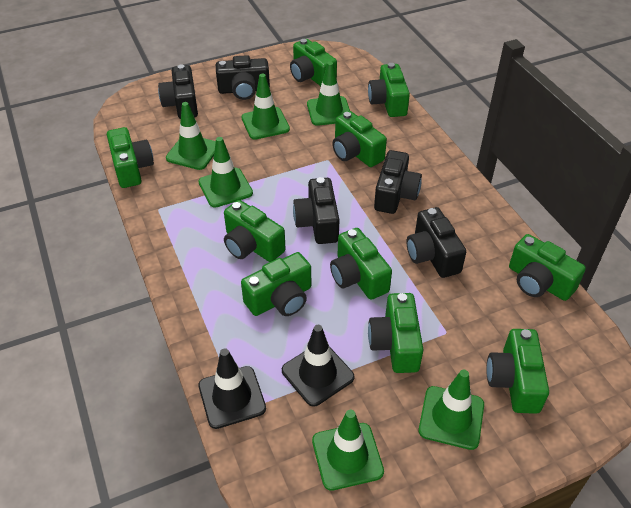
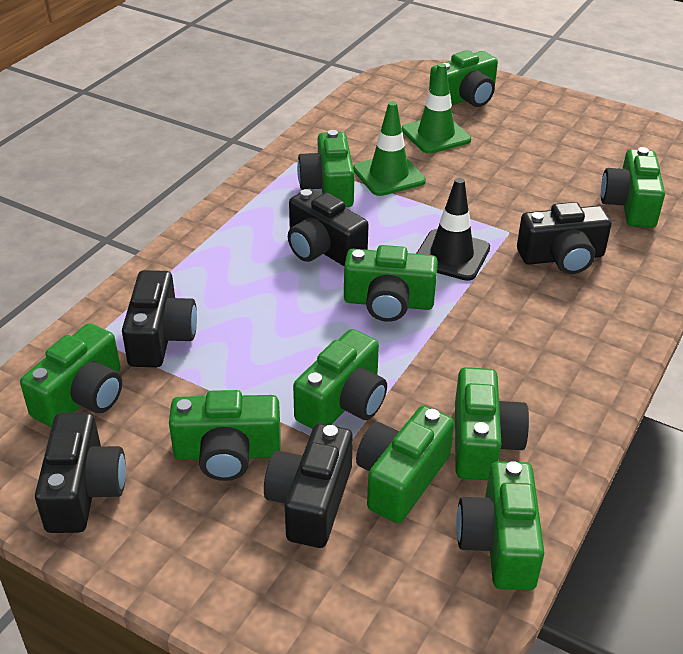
black traffic cone: [199,348,266,429] [282,325,355,406] = 2 -> [416,178,490,281] = 1
green traffic cone: [166,102,216,170] [198,137,253,208] [241,74,290,140] [307,62,350,126] [312,410,384,491] [419,370,484,450] = 6 -> [353,101,426,196] [402,63,471,154] = 2

